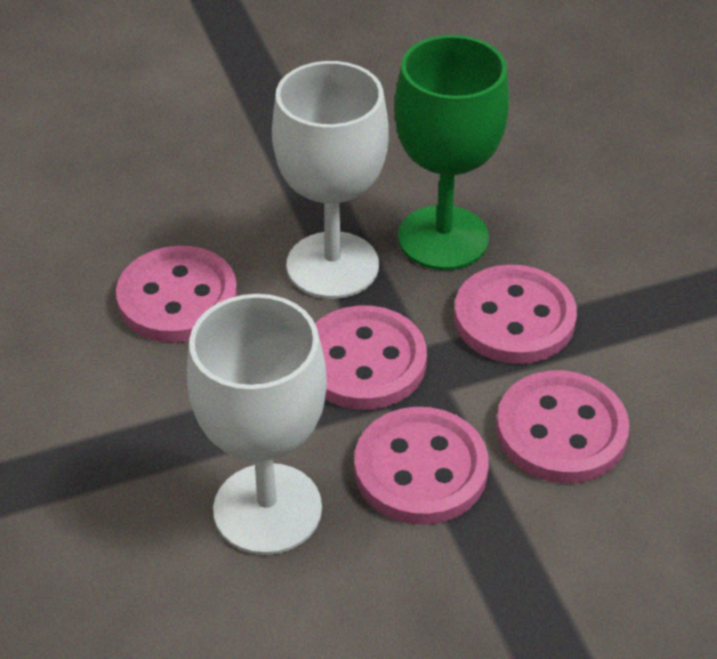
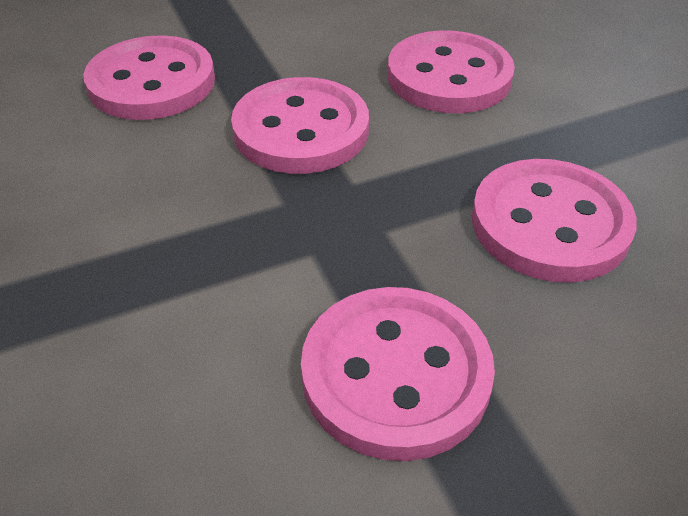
green goblet: [394,35,509,270] = 1 -> none = 0
white goblet: [187,294,327,555] [272,61,388,299] = 2 -> none = 0

